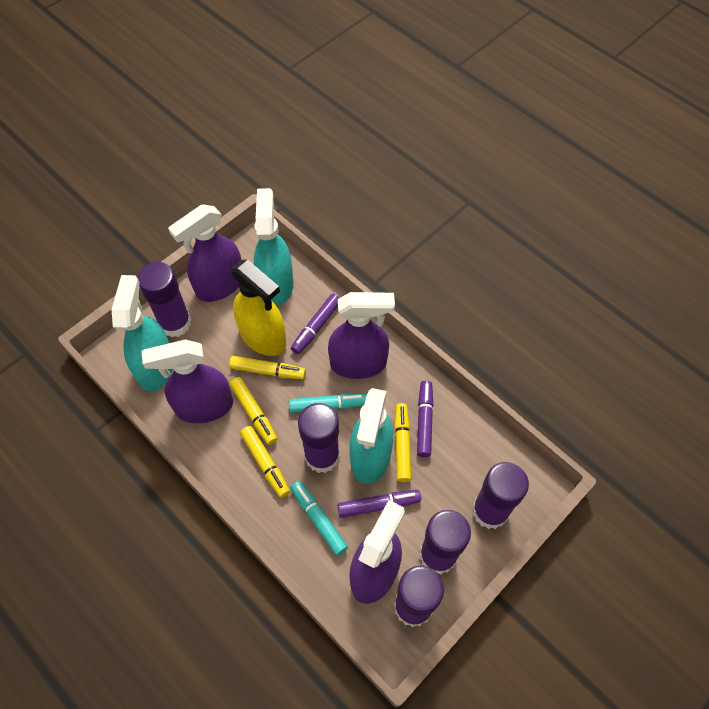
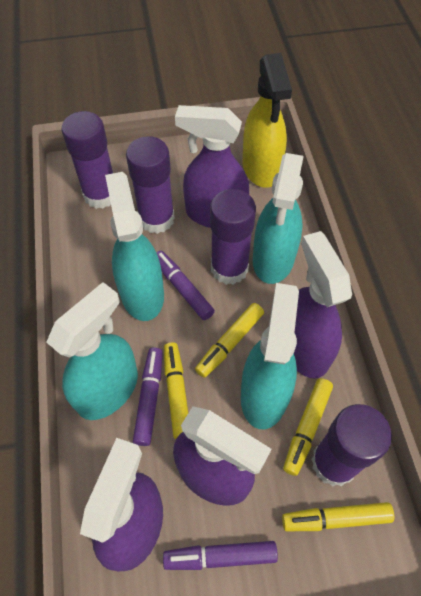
purple glue stick: [137,262,192,337] [298,403,340,473] [394,566,444,627] [419,510,471,574] [472,462,529,529] = 5 -> [61,111,113,209] [126,136,175,234] [210,189,256,285] [311,404,392,487] = 4
turquoise marker: [289,393,367,413] [290,481,348,556] = 2 -> none = 0
turquoise spray bottle: [112,275,173,391] [254,188,294,306] [349,388,393,484] = 3 -> [46,282,138,420] [105,172,164,321] [241,283,299,429] [253,153,304,284] = 4

